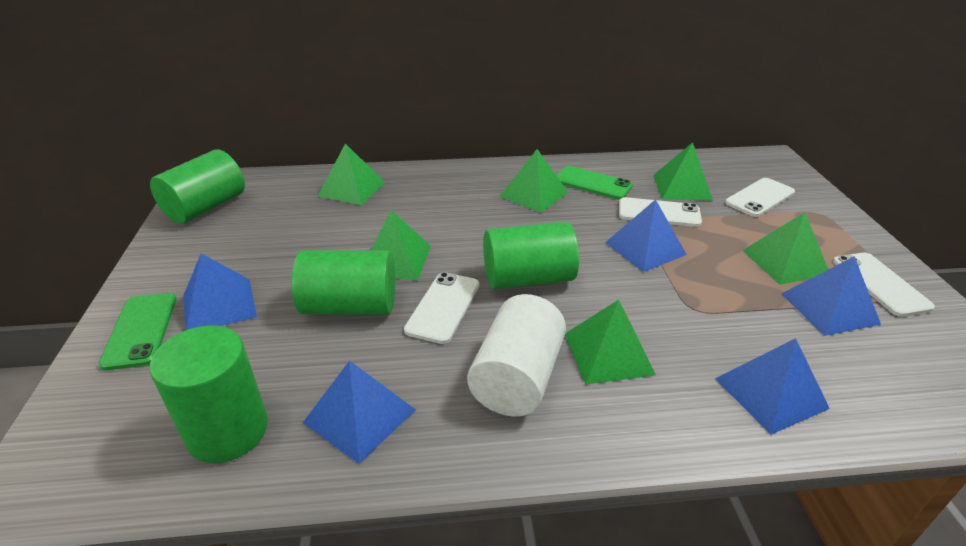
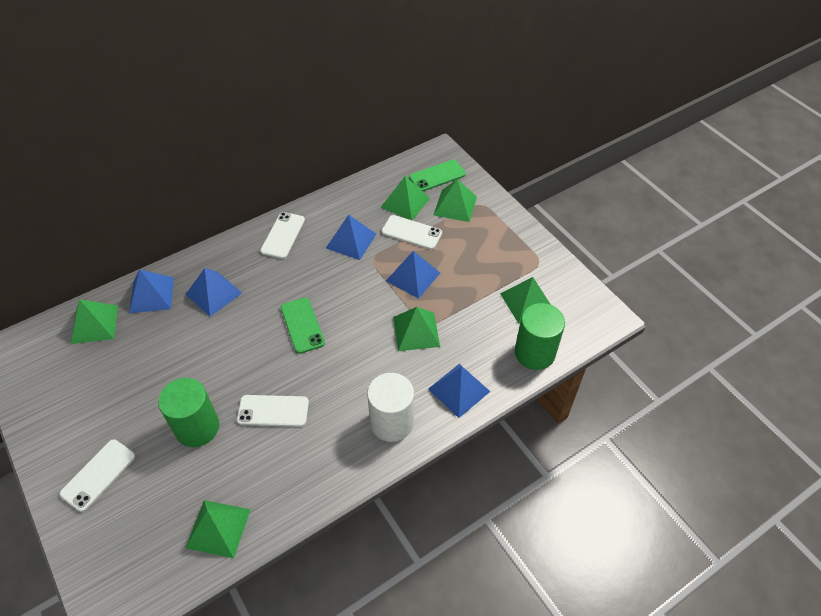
green cylinder: [150,149,245,224] [150,325,268,463] [292,250,395,315] [483,222,579,290] = 4 -> [158,378,219,447] [515,303,565,370] = 2

